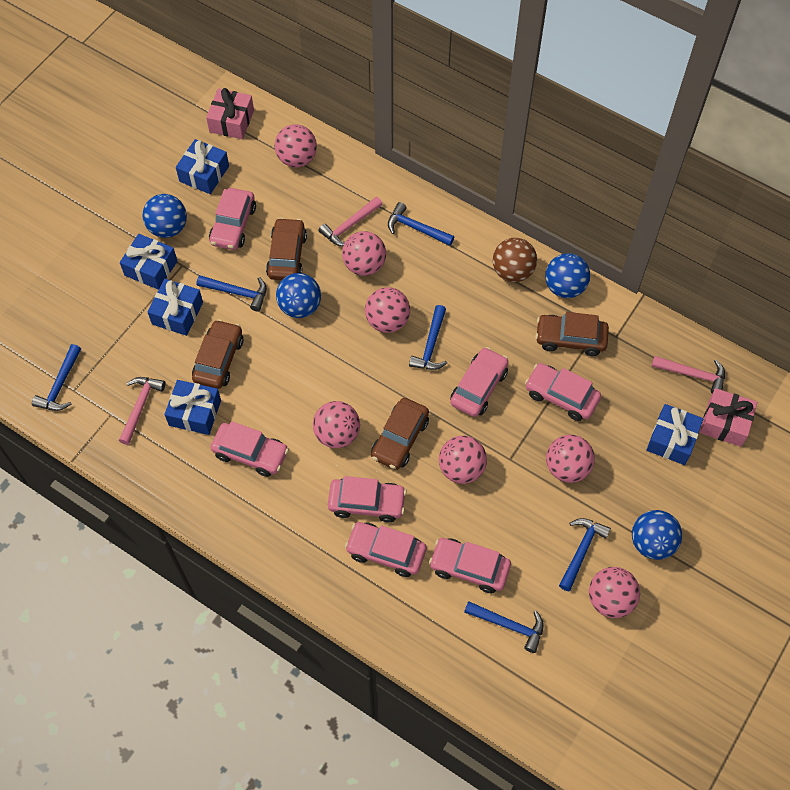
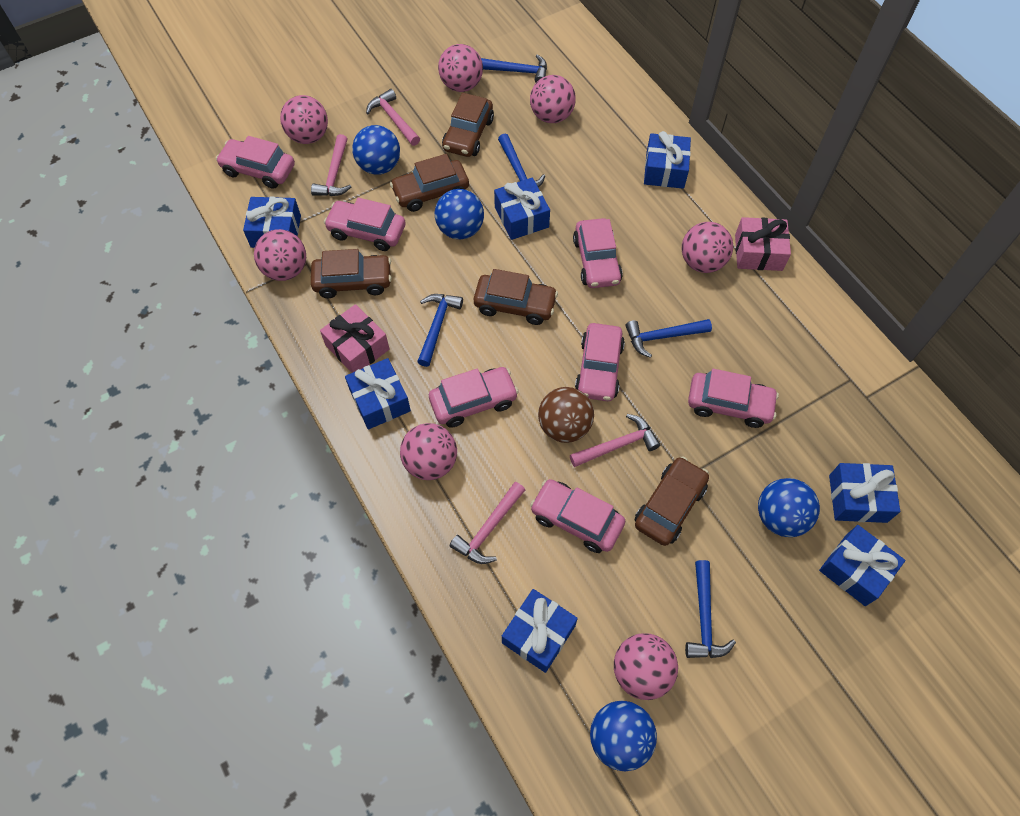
blue gift: [120,234,177,290] [147,279,203,336] [164,380,221,435] [176,139,229,194] [647,404,703,465] = 5 -> [243,197,301,248] [345,358,411,429] [494,178,550,240] [502,589,578,673] [644,131,691,189] [819,525,905,606] [829,463,900,523] = 7
blue hammer: [32,344,81,411] [196,275,267,312] [388,202,454,246] [409,305,447,370] [464,601,544,653] [559,518,611,591] = 6 -> [417,294,463,367] [481,54,547,82] [498,134,545,187] [626,319,712,358] [685,560,736,658] = 5
brown car: [192,319,244,389] [266,218,307,280] [371,398,429,470] [535,312,609,356] = 4 -> [311,249,392,298] [390,154,469,212] [442,93,494,157] [474,269,558,325] [635,456,709,546] = 5
pink hammer: [119,377,165,445] [319,197,382,246] [651,356,725,393] = 3 -> [311,134,351,196] [366,89,420,146] [450,482,525,564] [570,414,660,467] = 4

